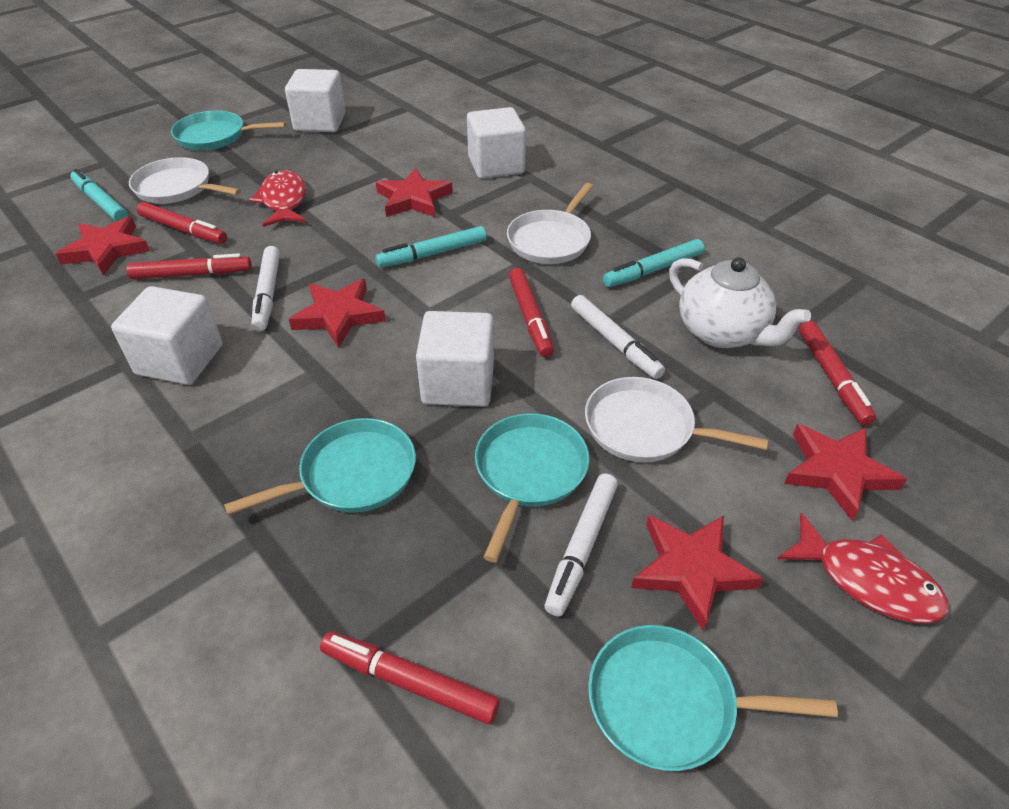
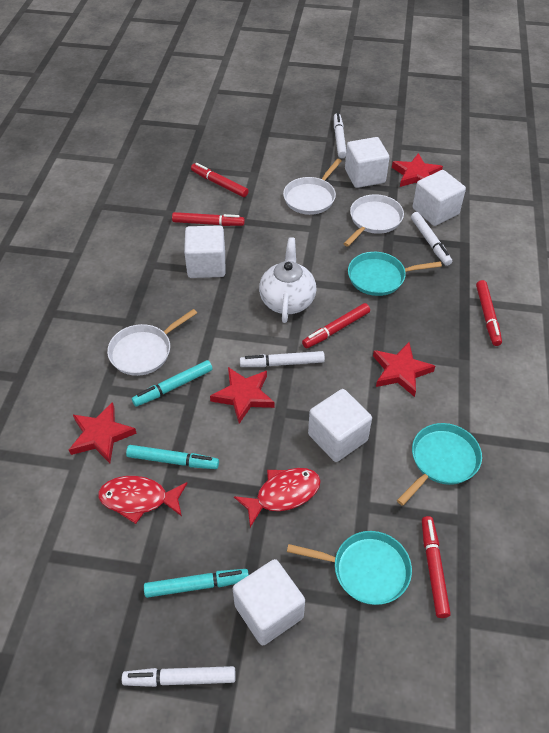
red star: [55,216,150,275] [289,279,386,348] [376,168,453,217] [631,515,764,631] [784,424,907,521] = 5 -> [69,402,137,463] [210,367,275,424] [373,342,435,397] [392,153,443,187] = 4
turquoise pan: [171,111,286,150] [224,418,416,515] [475,413,589,562] [588,625,838,771] = 4 -> [287,531,412,605] [348,252,442,296] [397,423,482,506] = 3
white cube: [111,286,222,385] [285,69,346,132] [416,311,494,407] [467,107,526,179] = 4 -> [184,225,225,278] [233,559,305,646] [308,389,372,462] [345,137,390,188] [413,170,466,226] = 5
white marker: [251,246,280,331] [545,473,618,616] [571,295,665,379] = 3 -> [122,666,235,687] [240,351,325,367] [334,113,346,158] [411,212,452,266] = 4

